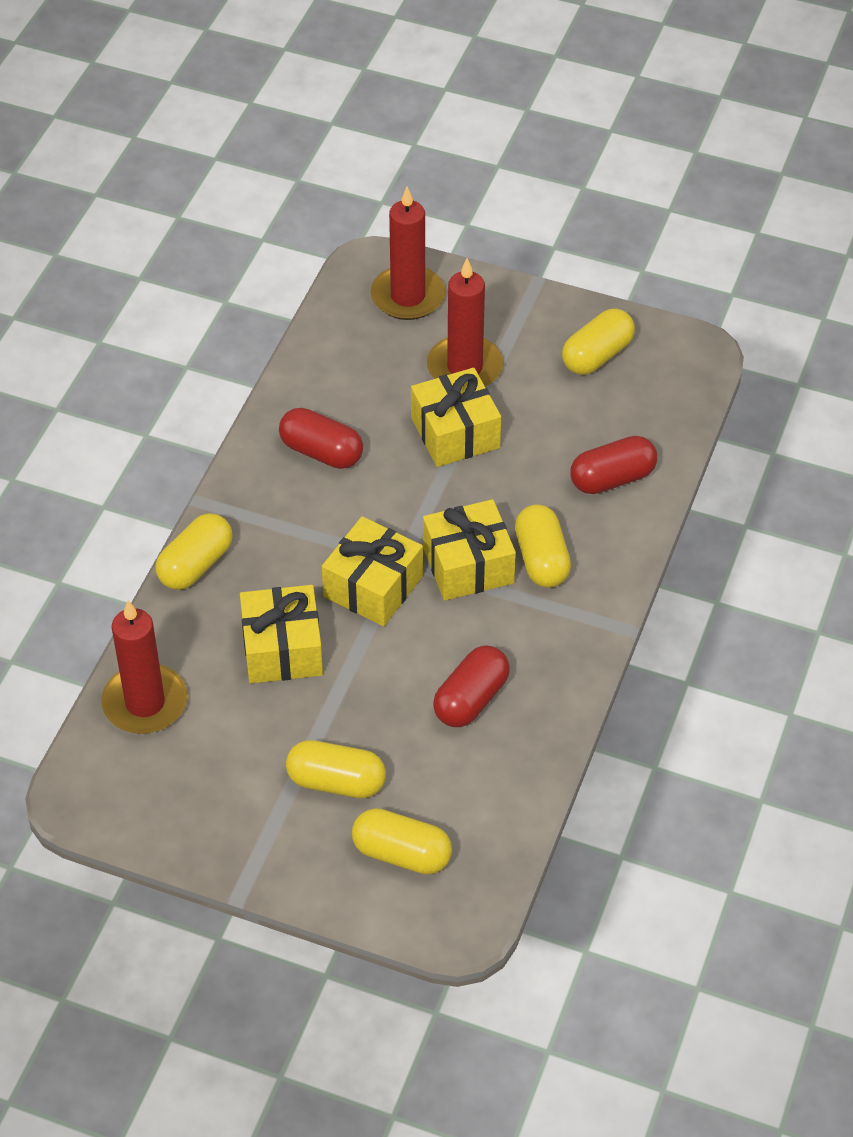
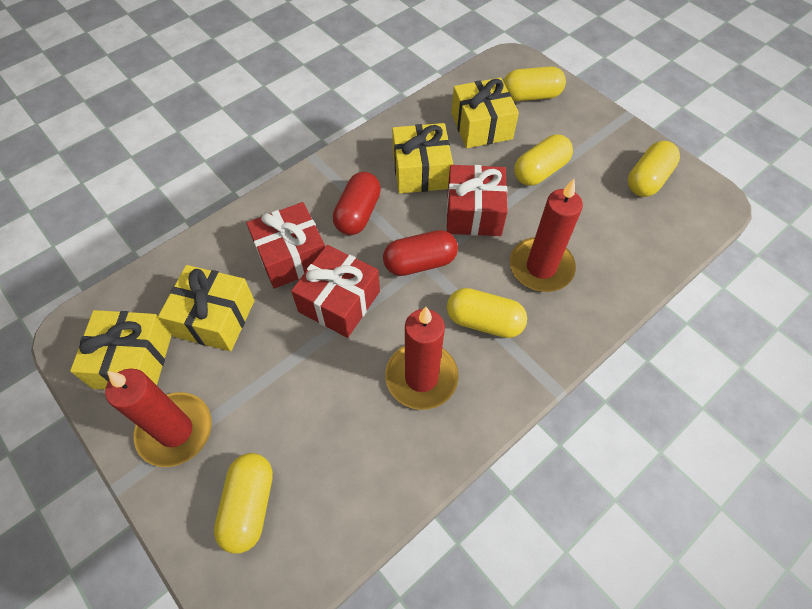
red capsule: [279,408,363,469] [433,645,510,727] [570,436,657,494] = 3 -> [333,172,381,235] [383,230,458,276] = 2
red gift: none = 0 -> [246,202,325,289] [291,245,380,338] [447,165,508,236] = 3

